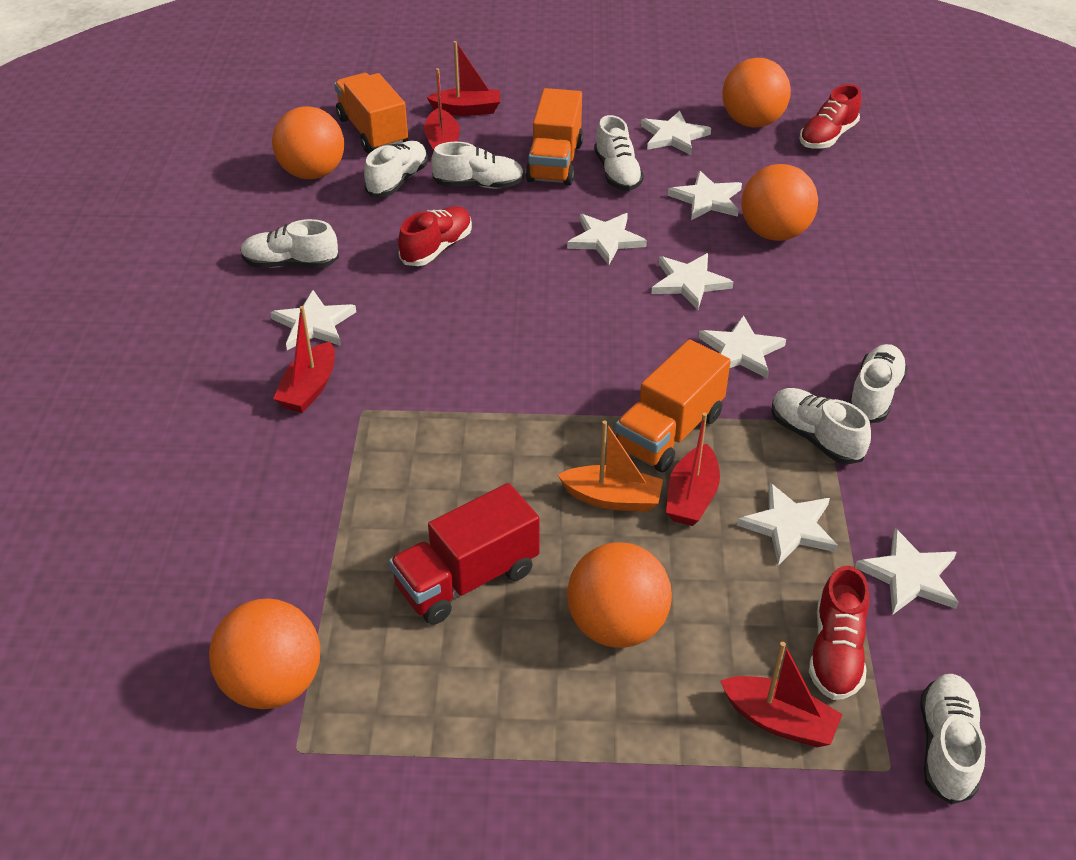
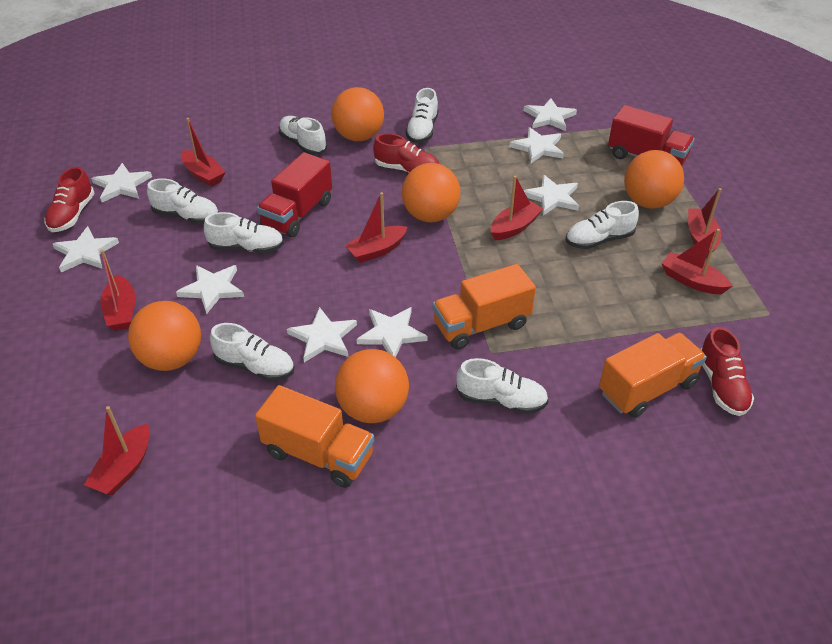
orange boat: [558,421,663,512] = 1 -> none = 0
red boat: [273,306,335,413] [424,68,460,150] [427,41,500,116] [666,413,720,526] [720,642,843,747] = 5 -> [84,406,150,496] [100,250,136,331] [181,118,226,187] [345,192,407,263] [491,176,543,240] [661,229,732,294] [688,188,722,258] = 7
red truck: [389,483,540,625] = 1 -> [257,152,332,237] [608,105,695,166] = 2

